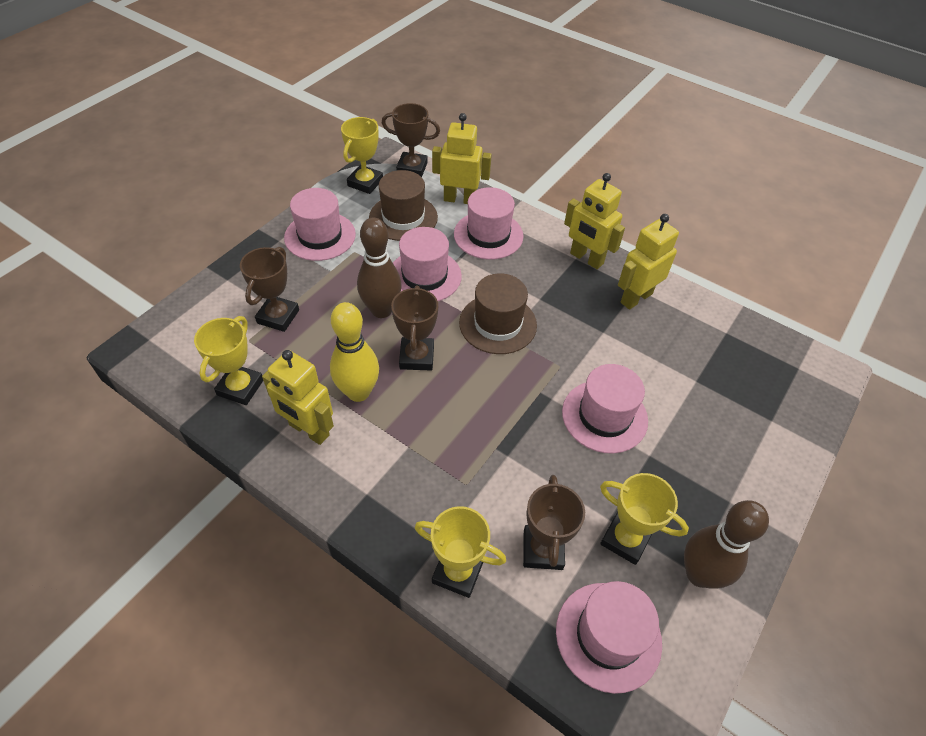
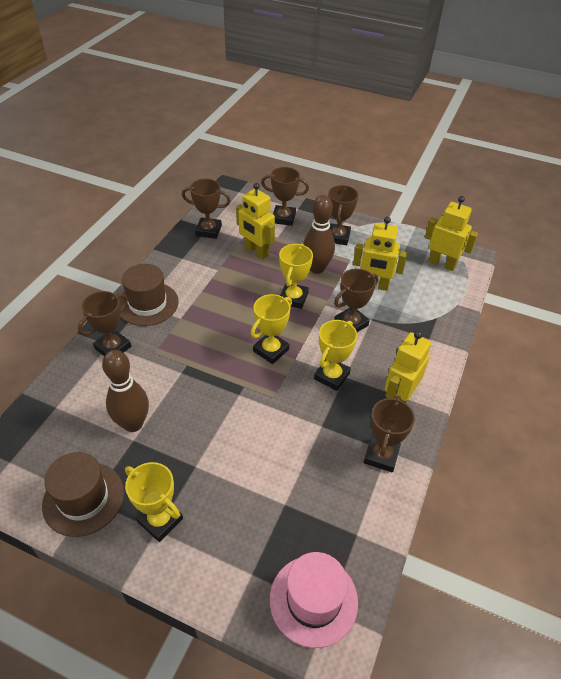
brown trophy: [240,247,299,332] [382,103,440,177] [391,285,438,370] [523,475,585,570] = 4 -> [78,291,131,356] [182,179,231,239] [261,167,309,226] [328,185,359,245] [334,269,378,332] [364,396,415,472] = 6
pink hat: [284,188,356,261] [393,227,462,301] [454,187,524,260] [556,581,662,694] [562,364,648,454] = 5 -> [270,552,358,648] = 1
yellow bowling pin: [330,302,379,402] = 1 -> none = 0

